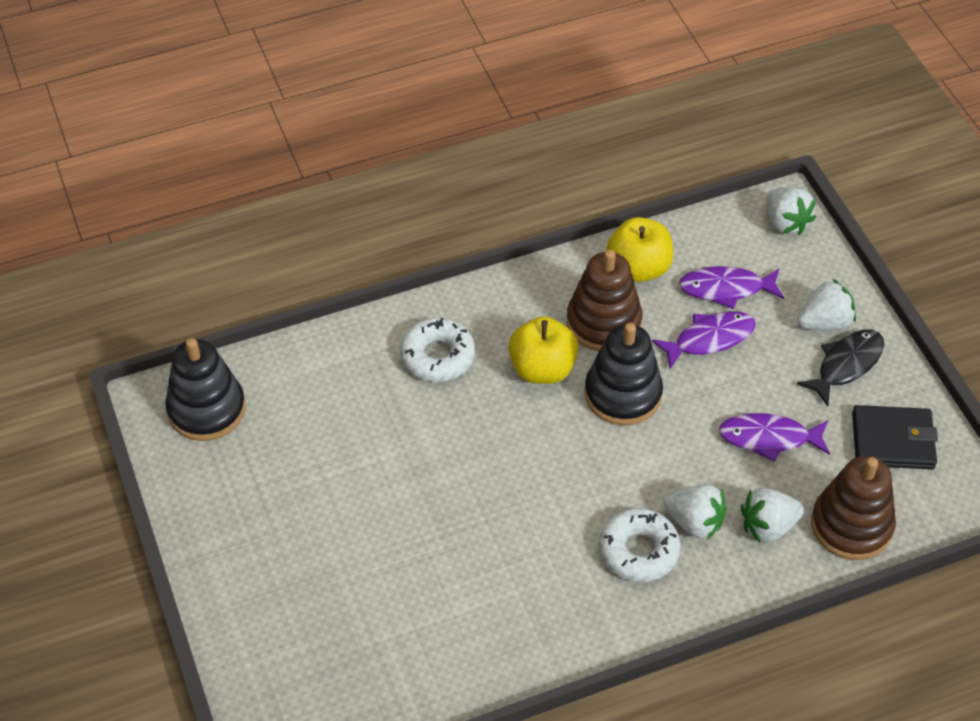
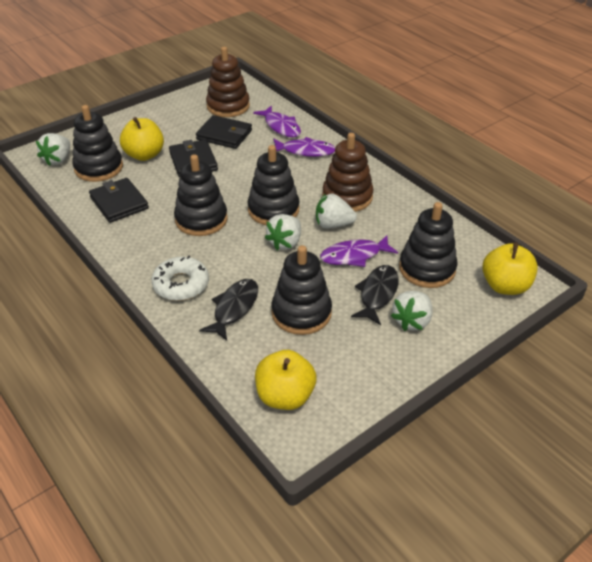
black fish: [797,329,884,407] = 1 -> [199,279,258,341] [351,265,399,325] = 2
black stacking toy: [165,338,245,441] [584,323,663,426] = 2 -> [72,105,123,182] [174,154,228,236] [248,145,299,225] [271,245,332,335] [399,202,457,288] = 5
black wallet: [852,405,938,469] = 1 -> [89,178,149,223] [169,140,218,177] [196,115,252,149] = 3
white donut: [400,318,475,382] [599,508,681,582] = 2 -> [151,256,209,301] = 1
yellow apple: [508,316,579,384] [606,217,673,282] = 2 -> [120,117,164,161] [255,350,316,410] [482,243,538,295] = 3

